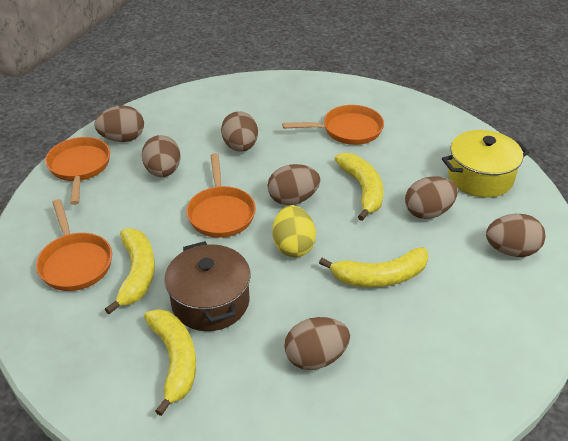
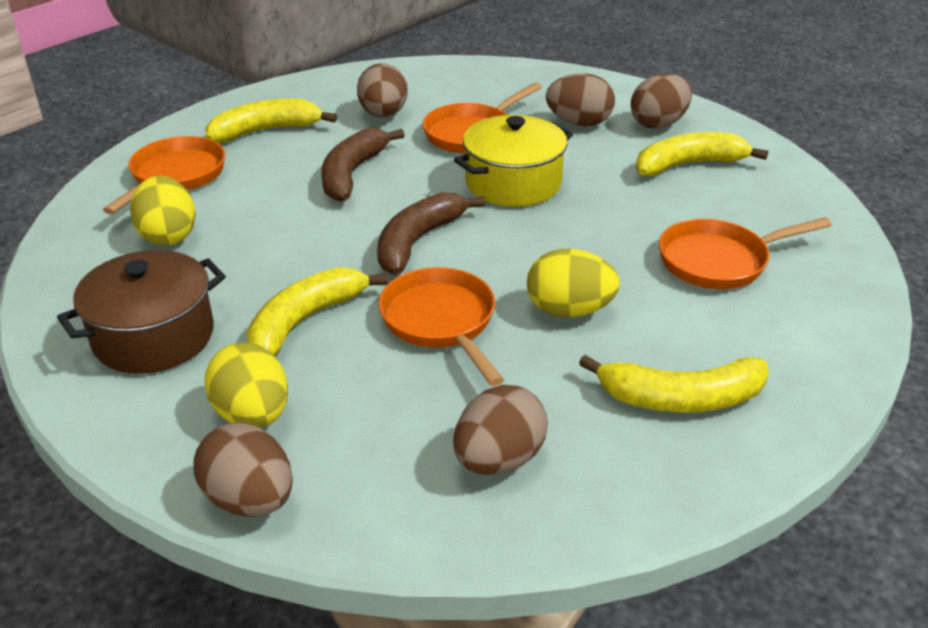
brown banana: none = 0 -> [321,128,405,202] [377,192,485,274] = 2
brown egg: [94,106,144,142] [142,135,181,177] [221,111,258,151] [267,164,320,205] [284,317,350,370] [405,176,458,219] [486,214,545,257] = 7 -> [193,423,293,517] [357,63,408,117] [453,385,548,475] [546,73,615,126] [631,74,692,129] = 5
yellow egg: [272,205,316,257] = 1 -> [130,176,196,246] [204,343,288,428] [527,249,620,317] = 3

